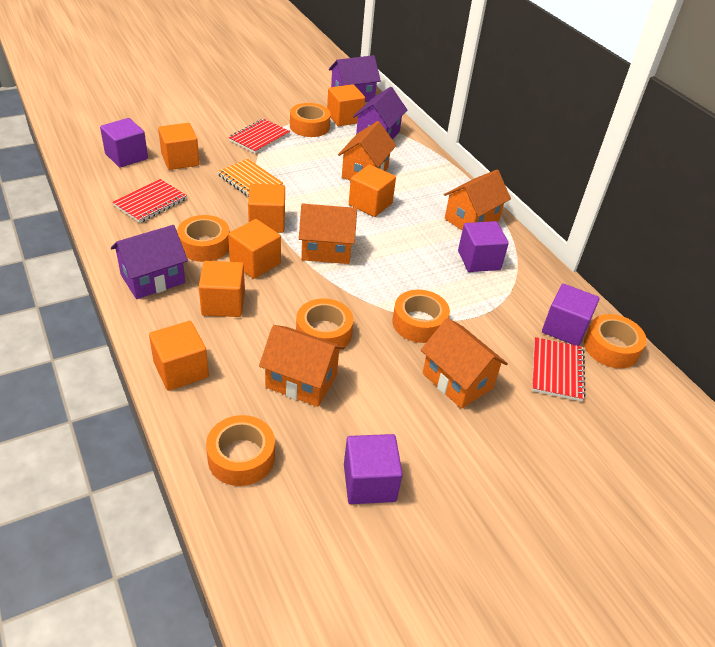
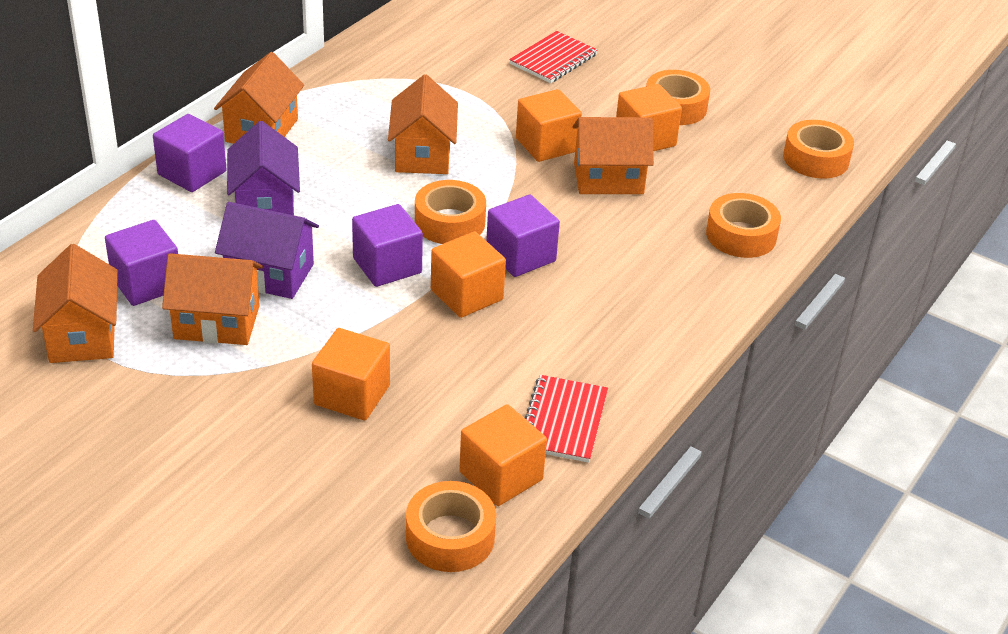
orange cube: [149,321,209,391] [158,123,200,170] [199,261,245,317] [228,219,281,279] [248,184,285,233] [327,84,365,126] [349,165,396,217] = 7 -> [312,328,390,420] [431,232,506,318] [459,404,547,506] [516,89,582,162] [616,84,682,151] = 5
orange notebook: [217,159,283,197] = 1 -> none = 0
orange tape: [177,215,229,262] [206,415,275,486] [290,103,331,137] [296,298,354,351] [392,290,450,343] [584,314,647,368] = 6 -> [406,481,496,572] [415,180,486,244] [646,70,710,125] [706,193,781,258] [783,120,854,179] = 5
purple house: [111,225,188,299] [329,55,381,102] [353,87,407,139] = 3 -> [215,202,319,299] [227,121,300,215] = 2
red notebook: [113,179,187,223] [228,119,290,154] [532,337,586,401] = 3 -> [509,31,598,83] [524,375,608,463] = 2

